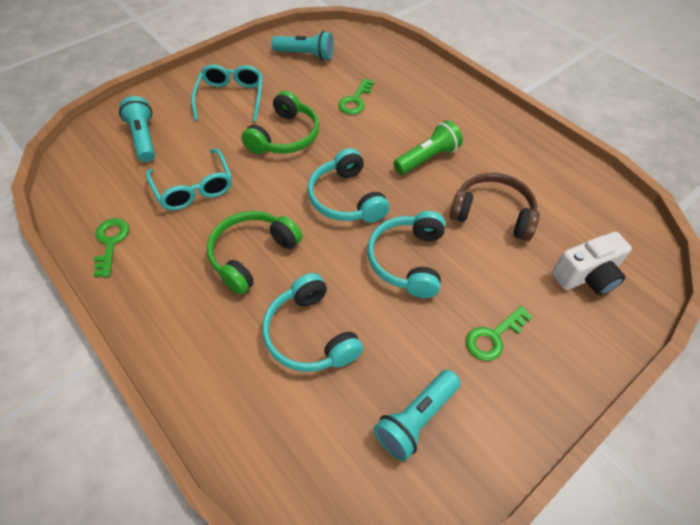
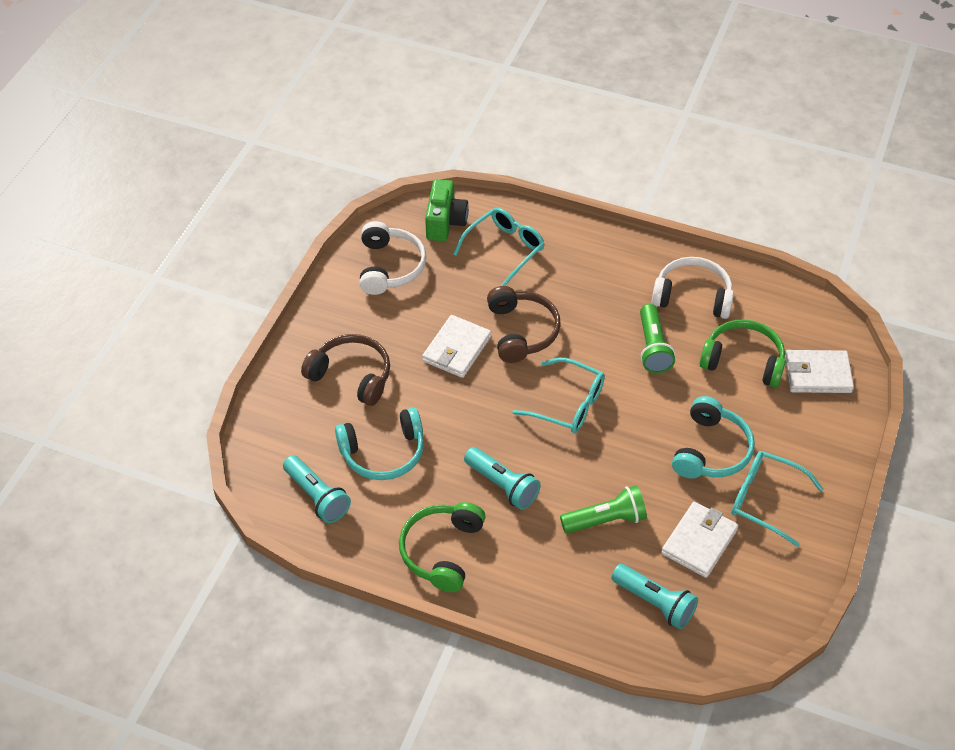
brown headphones: [449,173,540,241] = 1 -> [301,334,390,406] [487,286,561,363] = 2
green camera: none = 0 -> [425,179,469,241] = 1
green flashlight: [393,120,463,175] = 1 -> [560,485,647,533] [640,304,675,373] = 2
green key: [93,218,129,277] [338,78,374,115] [466,306,532,361] = 3 -> none = 0
turquoise glasses: [146,149,232,210] [191,64,263,122] = 2 -> [453,208,545,286] [512,358,605,433] [731,451,823,547] = 3
turquoise headphones: [262,273,363,372] [308,148,390,223] [367,211,445,298] = 3 -> [335,408,424,480] [672,396,755,478] = 2
white camera: [552,232,632,296] = 1 -> none = 0
white headphones: none = 0 -> [359,221,426,295] [652,257,734,319] = 2
white wallet: none = 0 -> [422,315,491,378] [661,502,738,578] [785,350,854,393] = 3

